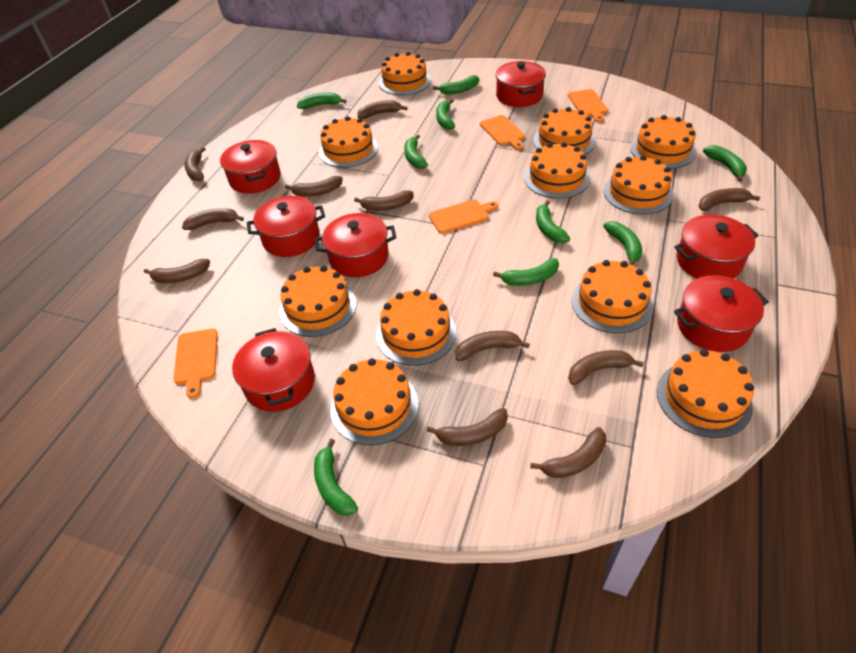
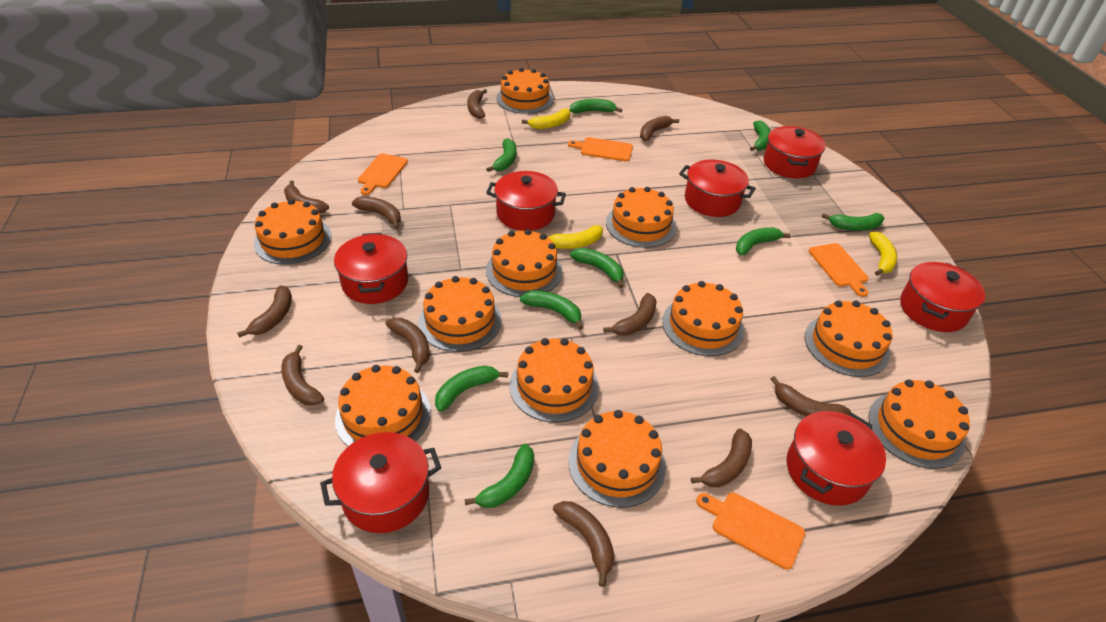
yellow banana: none = 0 -> [522,109,571,129] [548,225,603,249] [869,232,897,276] = 3

